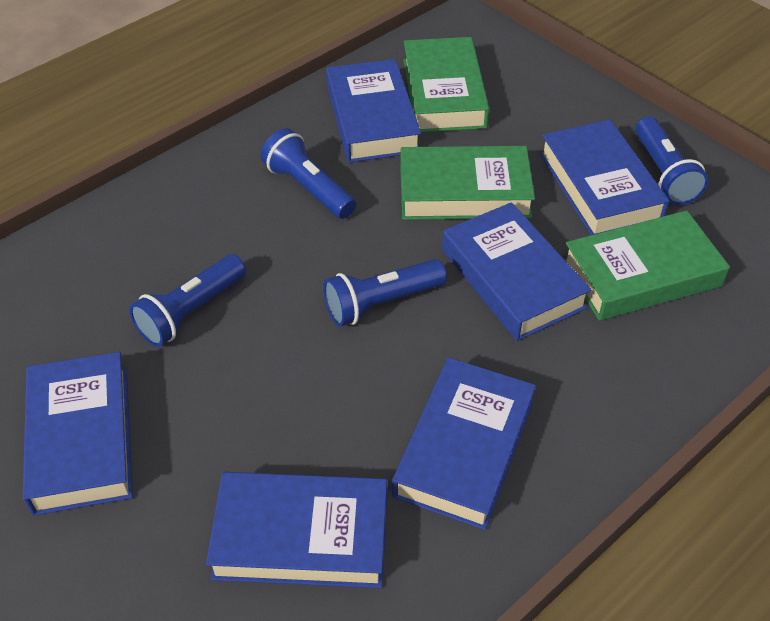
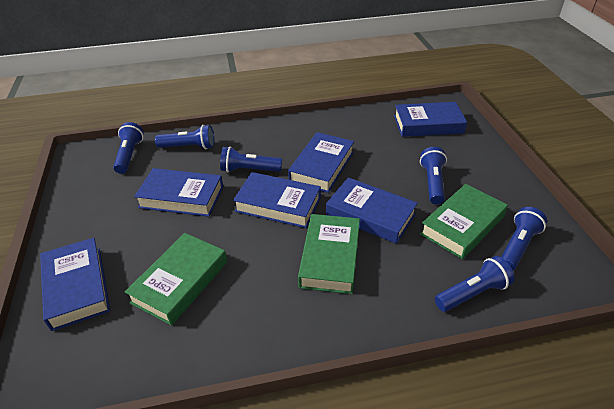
blue flashlight: [129,254,246,347] [261,128,356,219] [323,259,447,327] [635,116,709,205] = 4 -> [113,122,144,174] [155,125,214,149] [220,146,282,173] [420,147,447,204] [435,256,515,312] [501,207,547,270] = 6

